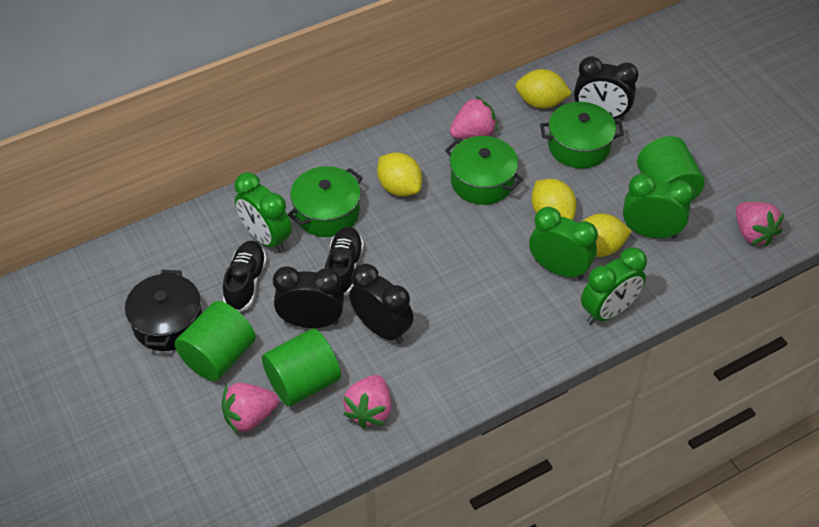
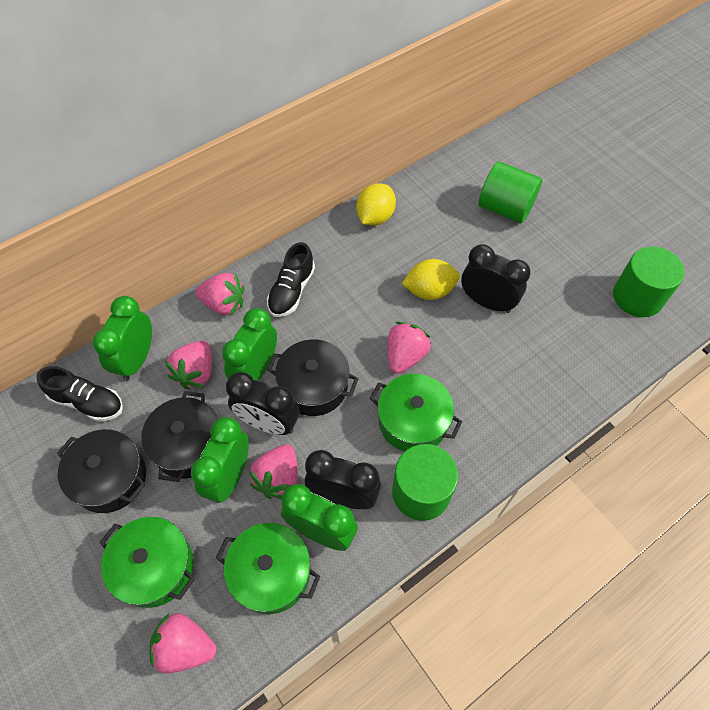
black pot: [125,270,202,351] = 1 -> [57,429,146,513] [141,391,218,482] [267,339,359,416] = 3
pink strawberry: [222,383,279,434] [343,375,391,428] [450,96,497,139] [736,202,784,246] = 4 -> [150,613,216,674] [165,341,212,389] [195,273,244,316] [249,444,298,499] [388,322,431,374] = 5
yellow lemon: [377,152,422,196] [516,69,572,109] [531,179,577,220] [583,213,632,257] = 4 -> [356,183,396,226] [402,259,460,300] = 2

